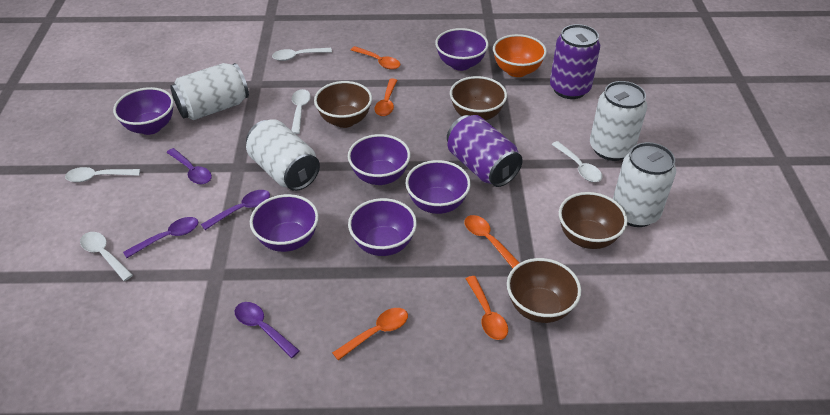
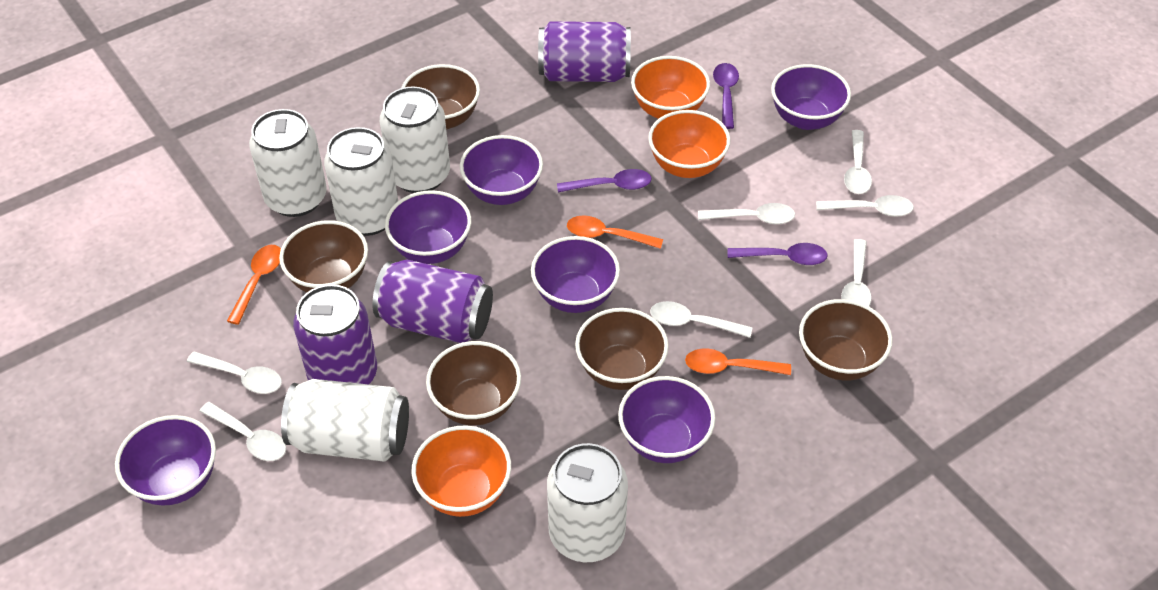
brown bowl: [314,81,372,128] [450,76,507,120] [507,258,581,323] [559,192,628,249] = 4 -> [279,220,368,293] [401,64,480,130] [426,341,521,426] [575,308,669,390] [799,299,893,381] = 5
orange bowl: [493,34,547,77] = 1 -> [411,425,511,517] [631,56,710,119] [648,110,730,178] = 3
orange spoon: [332,308,408,361] [351,46,400,70] [374,78,397,116] [464,215,519,268] [466,276,508,340] = 5 -> [227,245,281,325] [567,215,663,249] [685,348,791,375] = 3
purple can: [447,115,523,187] [550,24,600,99] = 2 -> [293,284,377,384] [372,259,493,343] [538,21,631,82] = 3
purple spoon: [123,217,198,258] [166,148,212,184] [201,190,270,230] [235,302,300,358] = 4 -> [557,169,652,192] [713,63,739,129] [728,243,828,265] = 3
white can: [170,63,249,120] [246,119,320,191] [590,81,647,161] [613,142,676,227] = 4 -> [249,109,327,217] [281,379,409,462] [324,127,398,236] [380,86,450,193] [547,443,628,562] = 5
white spoon: [65,167,140,182] [80,232,133,281] [272,48,332,61] [291,89,311,134] [551,141,603,182] = 5 -> [187,351,282,394] [200,402,286,461] [650,301,753,338] [698,203,795,224] [816,195,914,217] [841,239,872,306] [844,130,872,194] = 7

